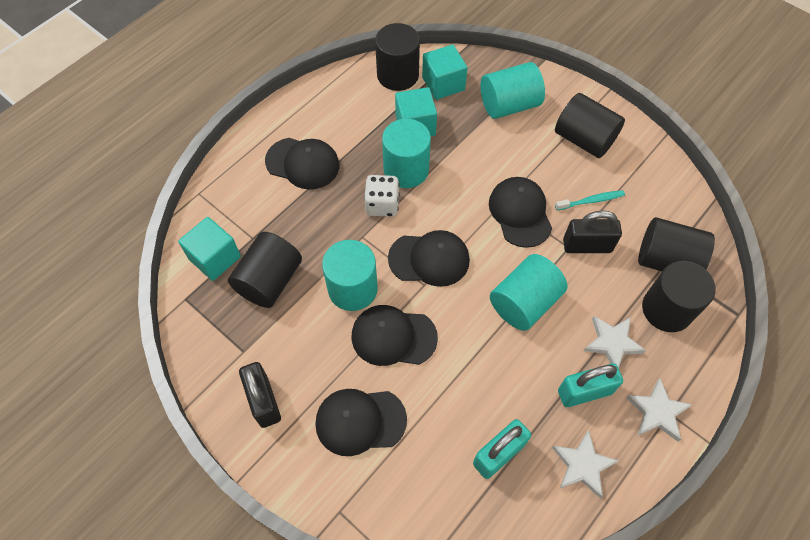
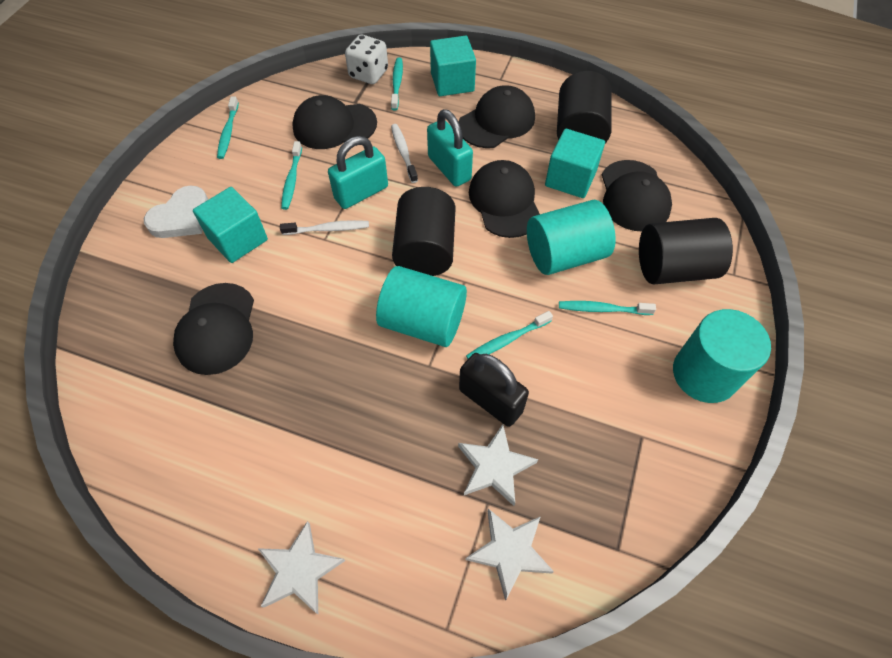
black cylinder: [228,232,302,308] [375,23,420,91] [555,93,625,158] [638,217,715,271] [642,261,716,332] = 5 -> [392,187,455,276] [557,71,611,143] [639,218,733,284] = 3
black padlock: [239,362,281,428] [563,211,622,253] = 2 -> [459,353,529,427] = 1
turquoise cylinder: [322,240,378,311] [382,119,431,188] [480,62,545,119] [490,254,567,331] = 4 -> [376,266,467,347] [527,200,616,275] [673,309,771,403] = 3
turquoise toothbrush: [555,190,625,210] = 1 -> [217,96,239,159] [281,141,302,210] [391,58,403,110] [466,311,553,359] [559,301,656,315] = 5
white heart: none = 0 -> [144,185,208,238] = 1
white toothbrush: none = 0 -> [280,220,369,235] [391,124,418,183] = 2

